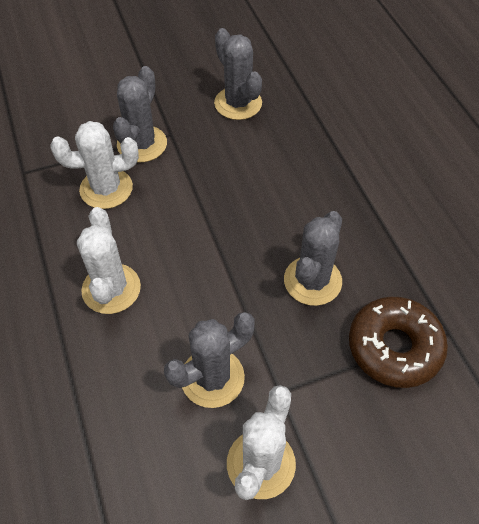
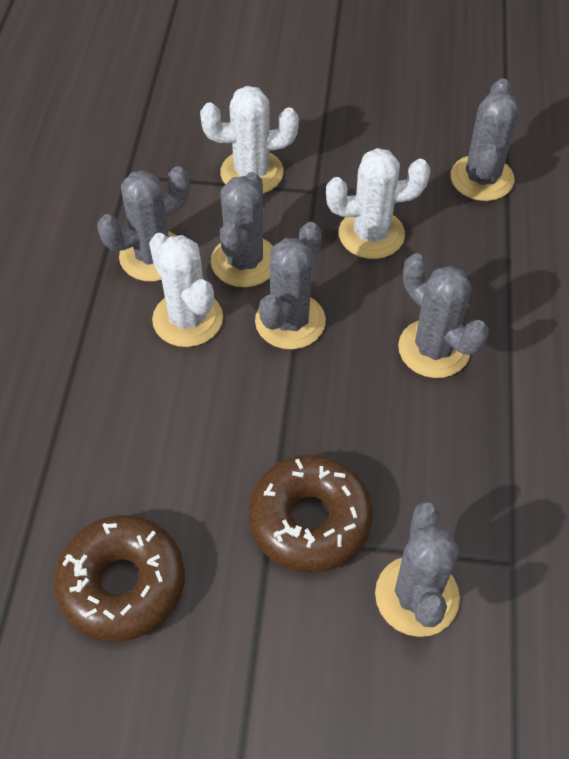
brown donut: [349,297,448,388] = 1 -> [54,515,185,642] [248,454,373,573] = 2
grey cactus: [113,66,167,162] [164,312,255,408] [214,28,262,120] [284,211,342,306] = 4 -> [97,166,190,282] [211,172,273,287] [255,222,326,350] [375,502,460,637] [398,253,489,378] [451,78,519,201] = 6

